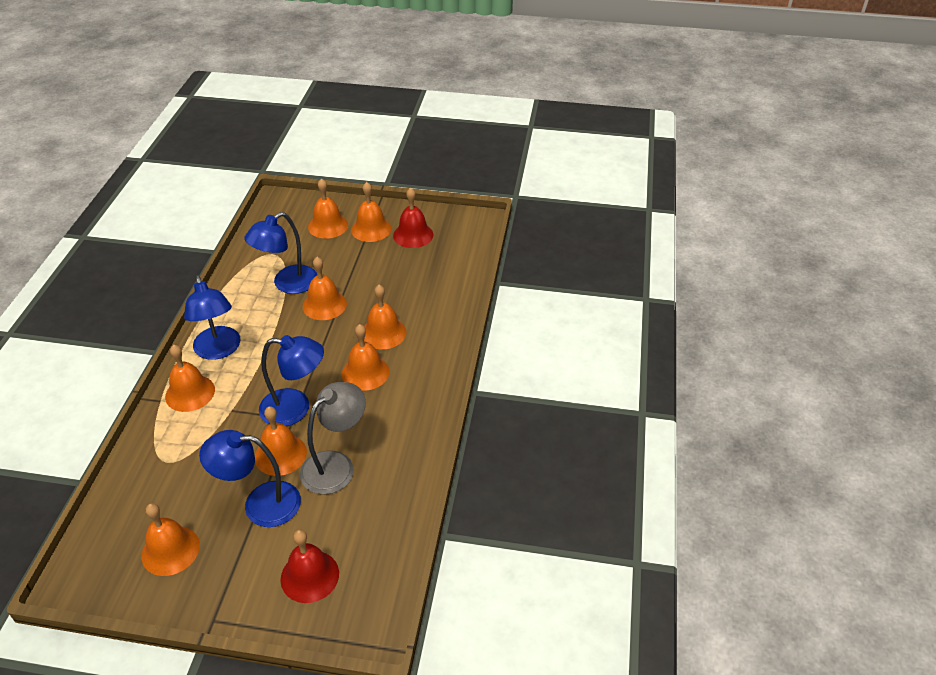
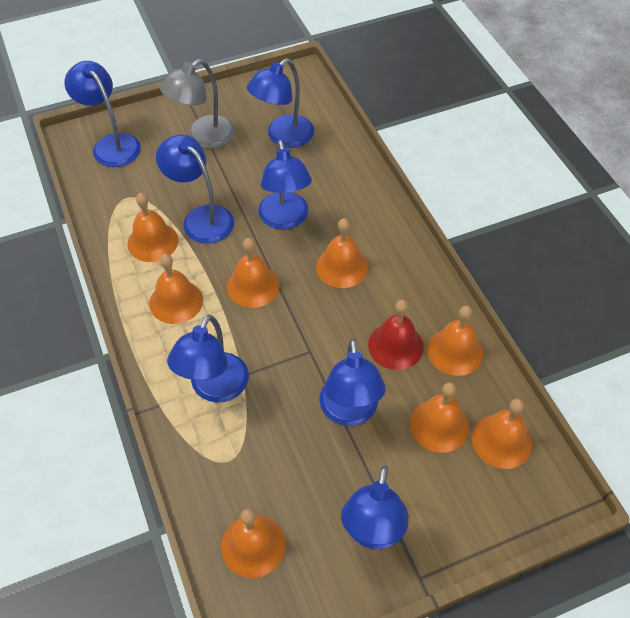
blue lamp: [184,275,240,360] [199,430,301,527] [244,212,317,294] [259,335,324,426] = 4 -> [64,61,141,167] [156,134,234,244] [167,315,249,403] [247,58,314,148] [258,140,312,230] [319,339,386,426] [341,465,408,549] = 7
red bell: [281,529,339,603] [393,188,434,248] = 2 -> [368,300,424,370] = 1

